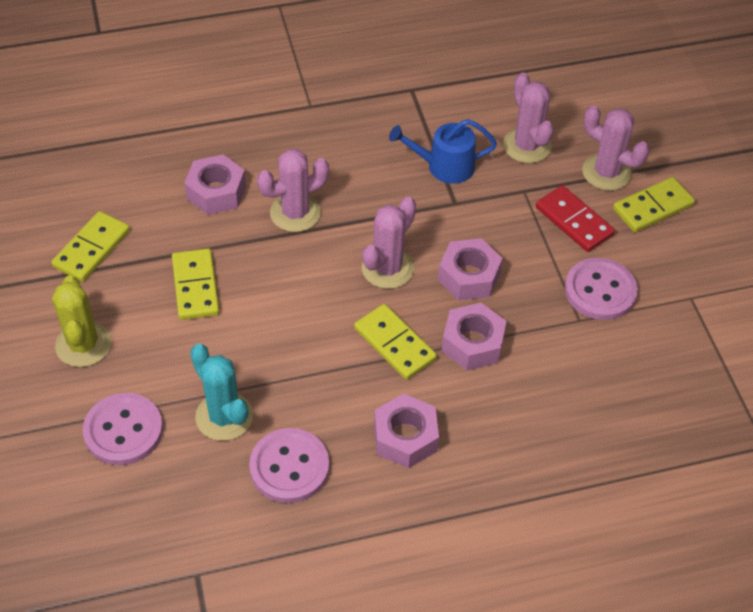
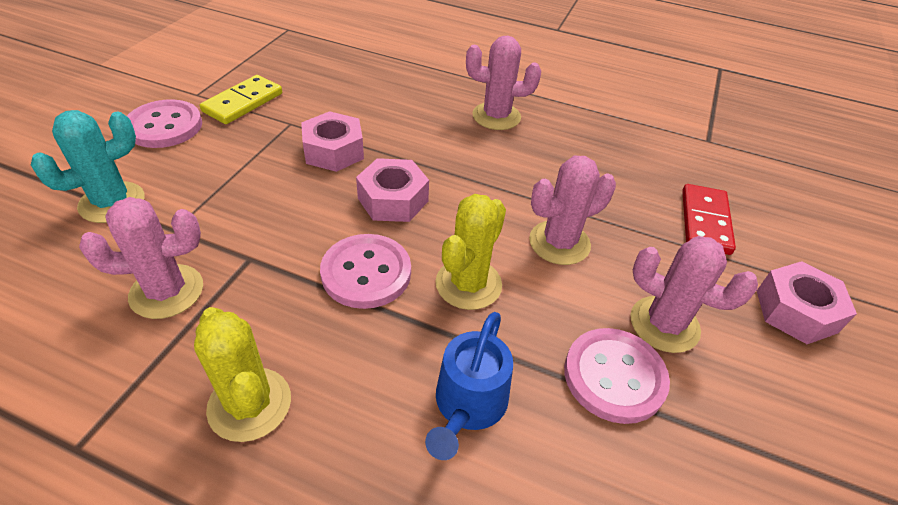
pink nut: [184,154,246,215] [374,394,439,468] [438,238,503,300] [442,303,507,370] = 4 -> [301,111,364,172] [356,158,429,222] [757,261,857,344] = 3
yellow cactus: [52,276,111,367] = 1 -> [194,307,291,442] [435,194,506,310] = 2
yellow domino: [51,211,130,282] [172,248,220,320] [354,304,437,380] [613,177,695,232] = 4 -> [200,75,282,124] = 1

